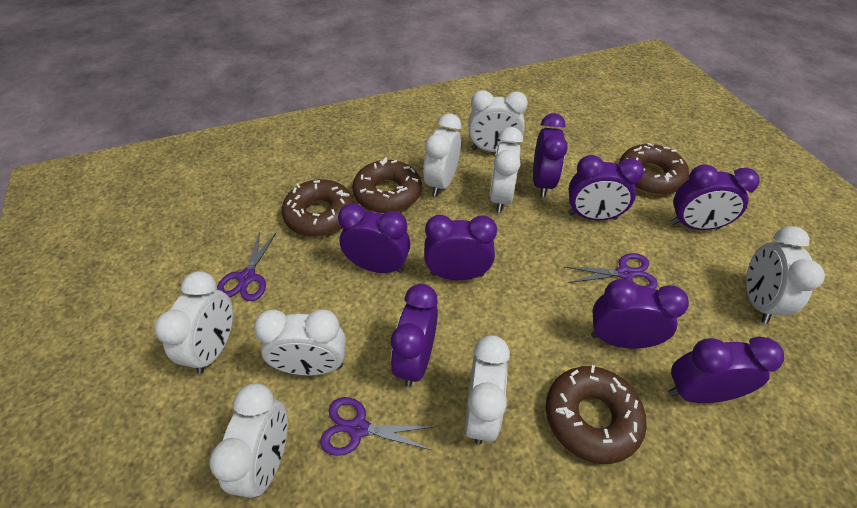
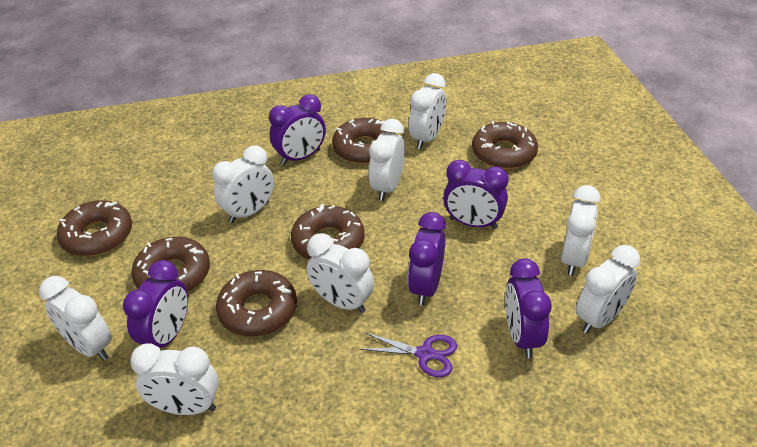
brown donut: [282,179,354,237] [352,157,422,213] [546,365,647,464] [619,143,689,195] = 4 -> [57,200,132,256] [132,237,210,292] [216,270,297,336] [291,204,365,260] [332,118,395,164] [472,121,538,169] = 6
purple clock: [338,203,410,273] [391,284,438,387] [424,215,497,280] [533,113,568,197] [568,155,644,220] [591,279,689,348] [668,337,784,403] [670,164,760,230] = 8 -> [123,260,188,348] [269,94,326,165] [408,212,446,305] [443,160,509,229] [505,258,552,358] = 5
purple scissors: [217,231,277,301] [320,397,433,456] [564,253,658,289] = 3 -> [359,332,457,377] = 1

